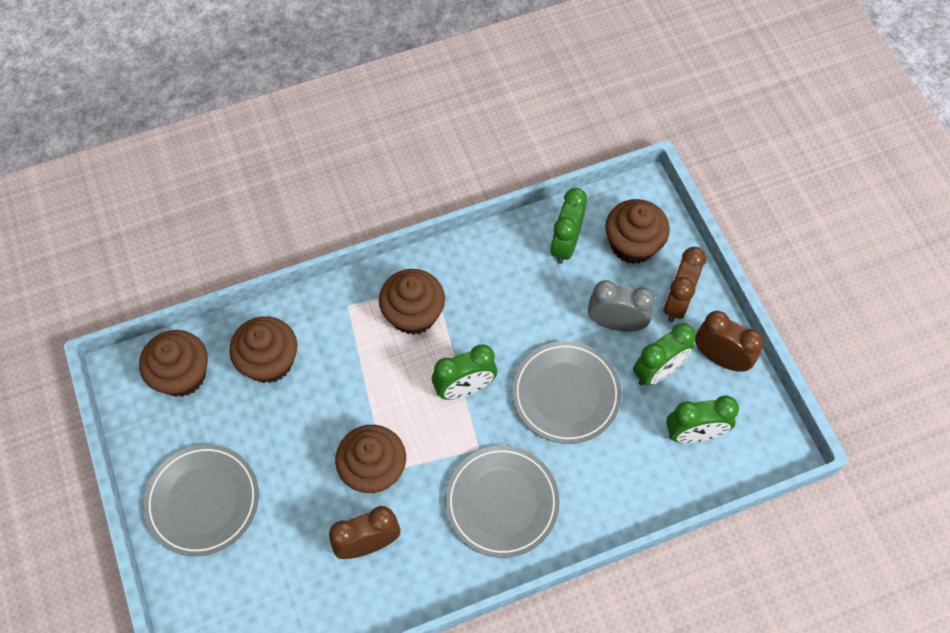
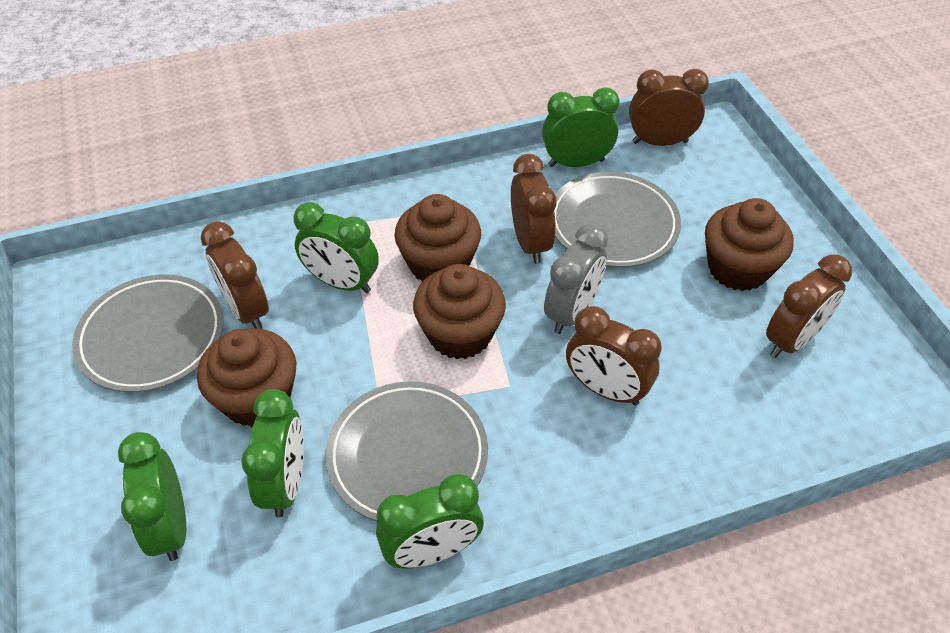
brown clock: [329,506,401,559] [663,247,706,322] [695,311,764,372] = 3 -> [201,221,269,329] [511,154,556,264] [566,306,662,406] [629,69,709,146] [766,255,852,358] = 5
brown cupcake: [139,330,208,397] [229,316,297,383] [335,425,406,493] [379,269,445,335] [605,199,670,264] = 5 -> [197,328,296,427] [395,194,481,282] [413,264,506,359] [705,198,794,291] = 4
green clock: [432,344,497,400] [550,188,587,264] [633,323,696,386] [666,395,739,443] = 4 -> [118,432,186,561] [241,389,304,518] [294,202,379,293] [376,474,484,569] [542,87,620,167] = 5

